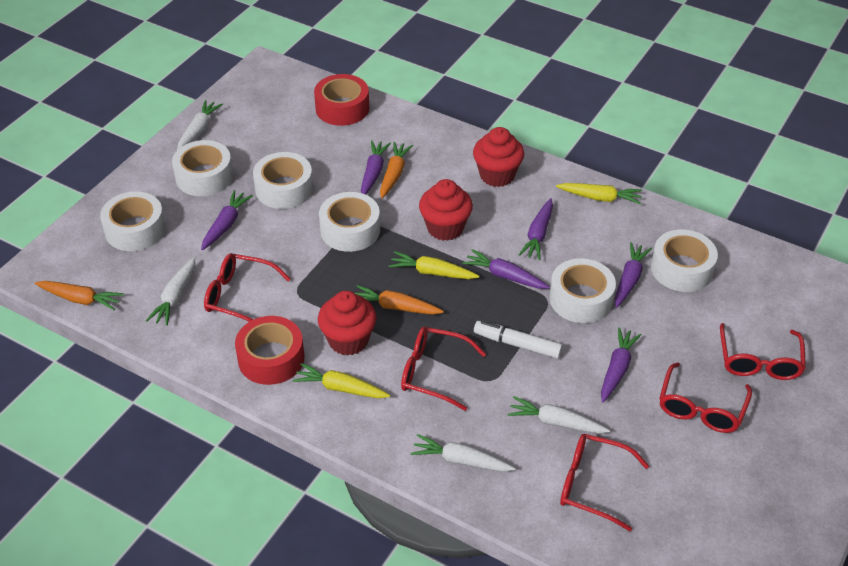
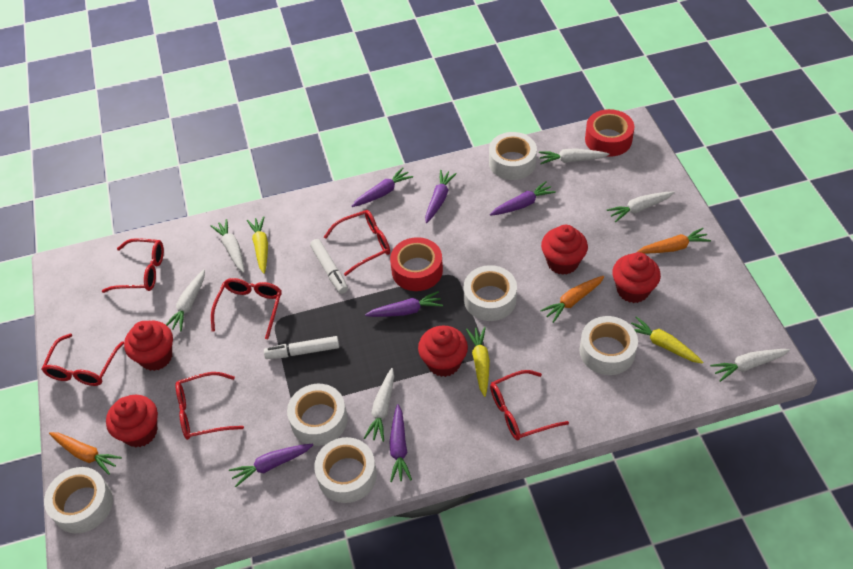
red cupcake: [318,291,376,356] [419,179,473,241] [473,127,524,187] = 3 -> [106,395,158,447] [124,321,173,371] [418,326,468,377] [541,225,588,275] [612,252,661,303] = 5
red glasses: [204,253,291,322] [401,327,486,411] [560,434,649,531] [659,362,752,433] [720,323,806,380] = 5 -> [42,334,124,386] [102,238,164,293] [176,372,244,440] [211,278,282,339] [324,210,390,276] [490,370,569,440] = 6
white carrot: [146,257,195,326] [177,100,223,150] [411,434,515,472] [508,396,610,434] = 4 -> [166,269,205,331] [211,219,244,273] [364,368,394,442] [539,148,609,164] [607,192,675,222] [710,349,790,382] = 6
white marker: [474,321,563,359] = 1 -> [264,336,339,359] [310,239,348,294] = 2

